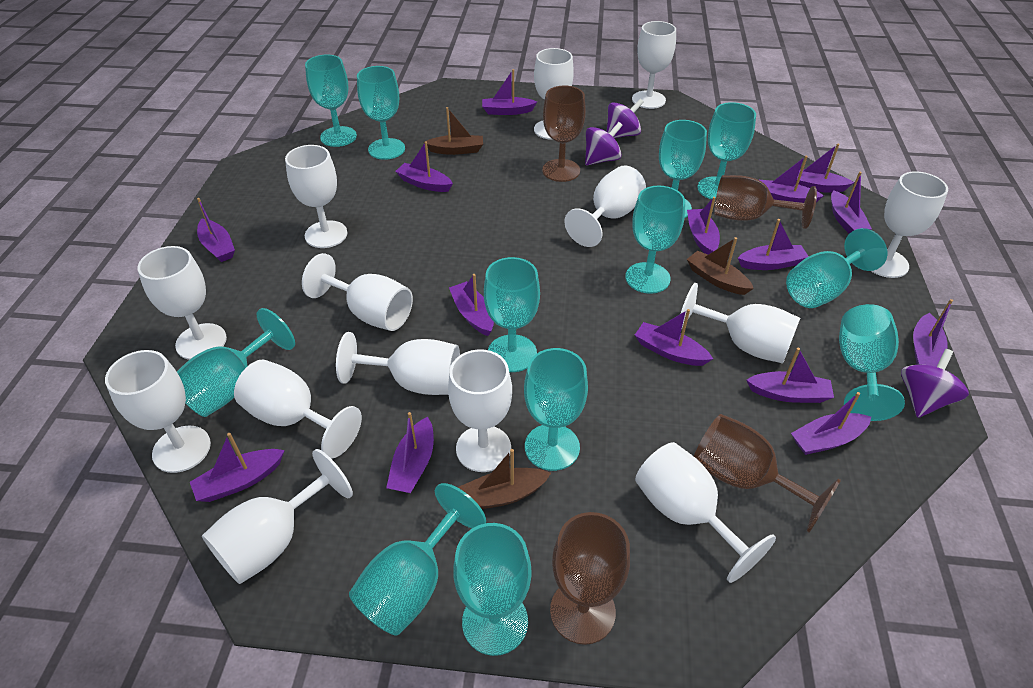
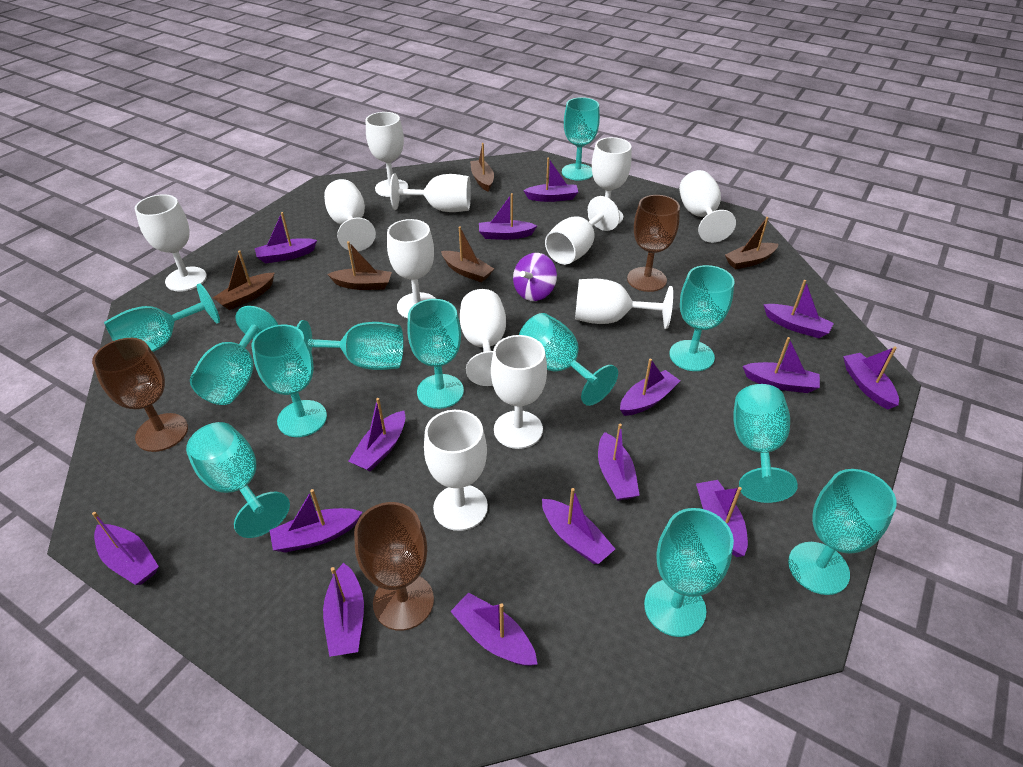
brown boat: [424,107,483,155] [458,449,551,509] [687,237,754,295] = 3 -> [213,250,275,310] [327,241,392,290] [441,227,494,282] [470,143,494,192] [725,217,778,270] = 5
brown goblet: [542,86,586,182] [550,512,630,645] [694,414,841,532] [714,175,817,229] = 4 -> [92,338,188,452] [354,502,434,631] [627,195,680,292] = 3
purple spinning top: [585,122,623,165] [607,99,644,138] [901,349,969,418] = 3 -> [513,253,557,301] = 1
white goblet: [105,350,211,473] [138,246,227,360] [202,449,353,584] [234,360,362,459] [285,145,347,248] [302,253,413,331] [336,332,460,395] [448,349,512,472] [534,48,574,140] [564,165,646,247] [632,21,676,109] [635,442,776,583] [681,283,800,363] [871,171,948,278] = 14 -> [135,194,207,292] [324,179,376,251] [366,112,409,197] [387,219,436,318] [390,174,471,212] [424,410,488,531] [460,289,506,386] [491,335,547,449] [545,196,620,265] [575,279,673,329] [588,137,632,224] [679,170,736,243] = 12

